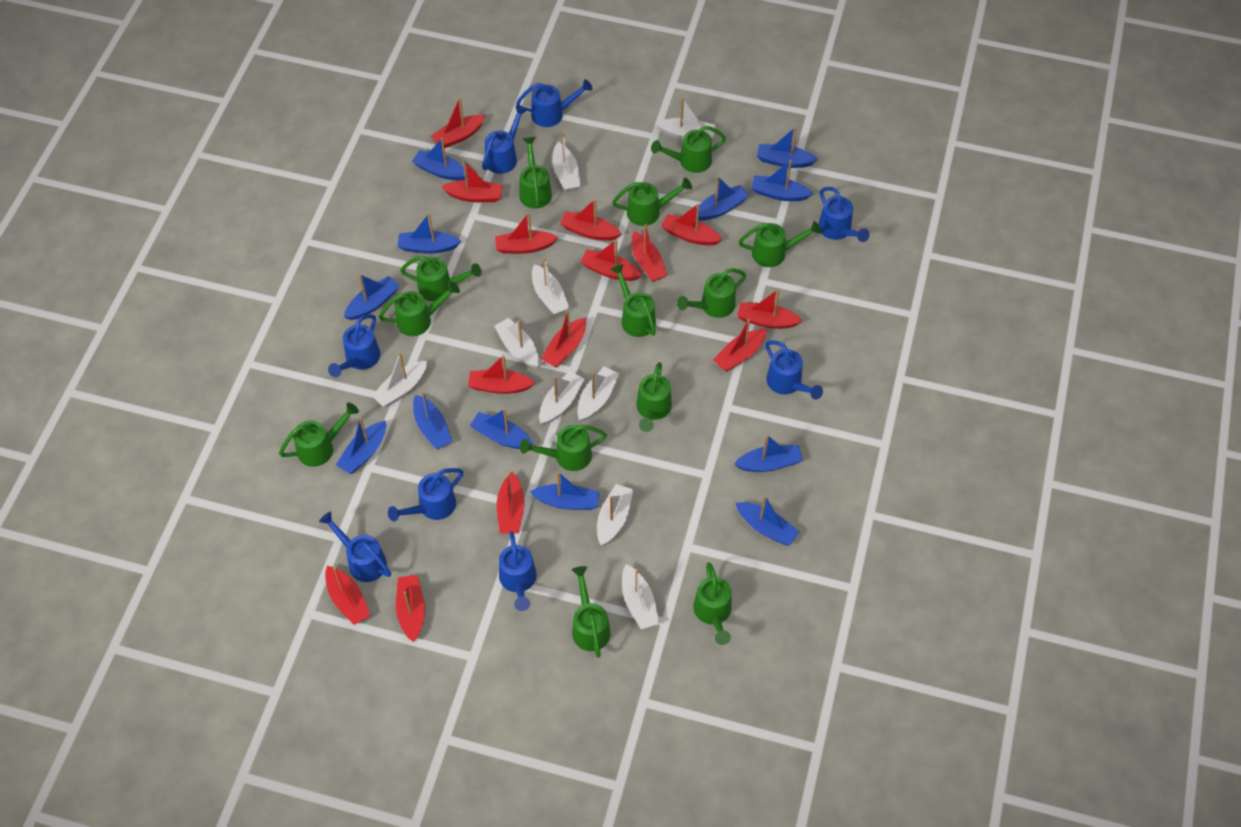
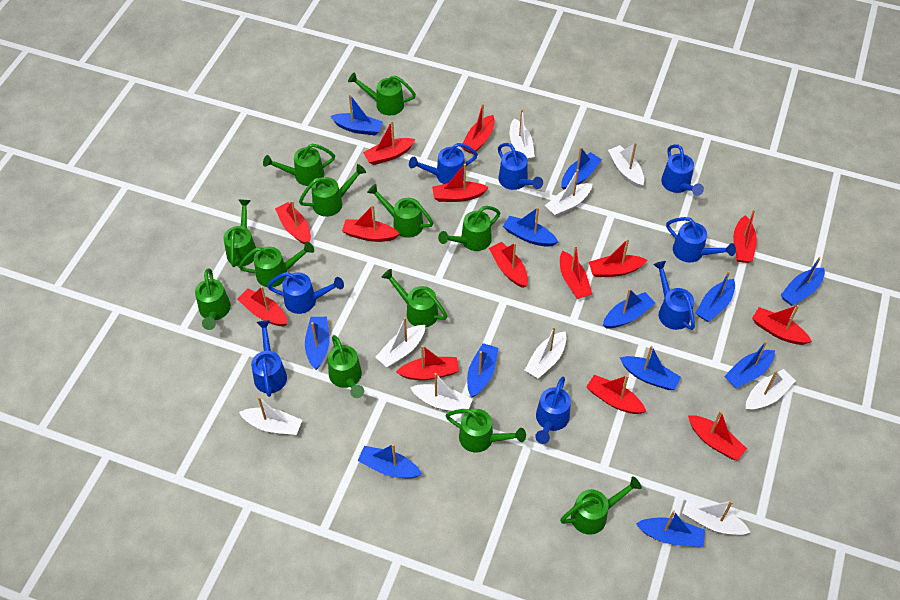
green watering can: [279,403,359,467] [379,281,460,336] [400,256,482,301] [519,137,552,208] [520,425,607,471] [572,566,611,658] [611,264,656,337] [612,178,692,226] [636,362,672,432] [651,126,726,173] [677,268,746,318] [693,563,731,645] [738,221,821,267] = 13 -> [195,268,231,330] [223,199,256,267] [239,242,314,287] [263,143,335,186] [299,164,366,217] [328,335,364,398] [348,72,416,115] [367,184,433,238] [382,269,448,328] [438,206,500,251] [446,409,526,453] [560,476,642,535] = 12

